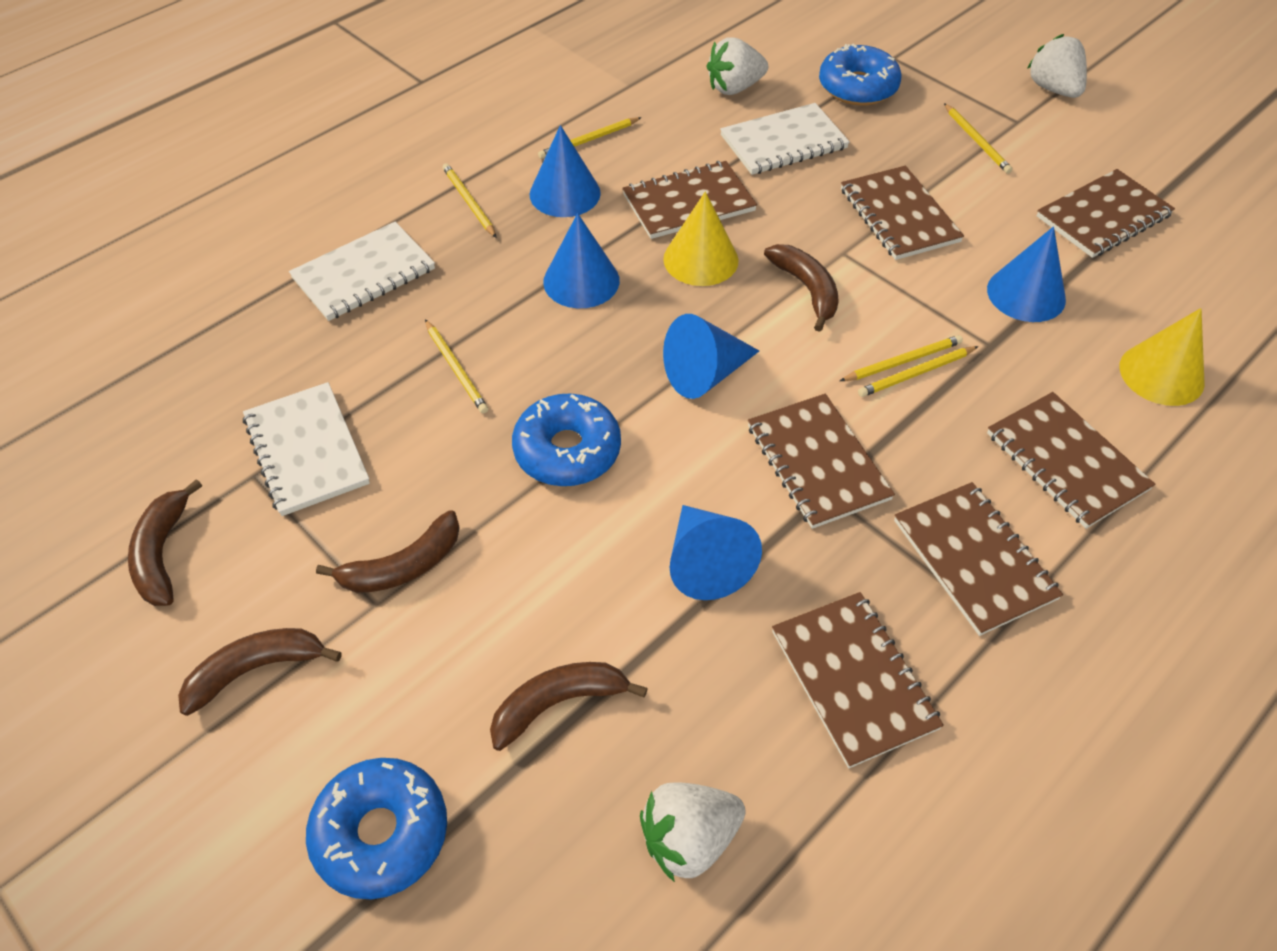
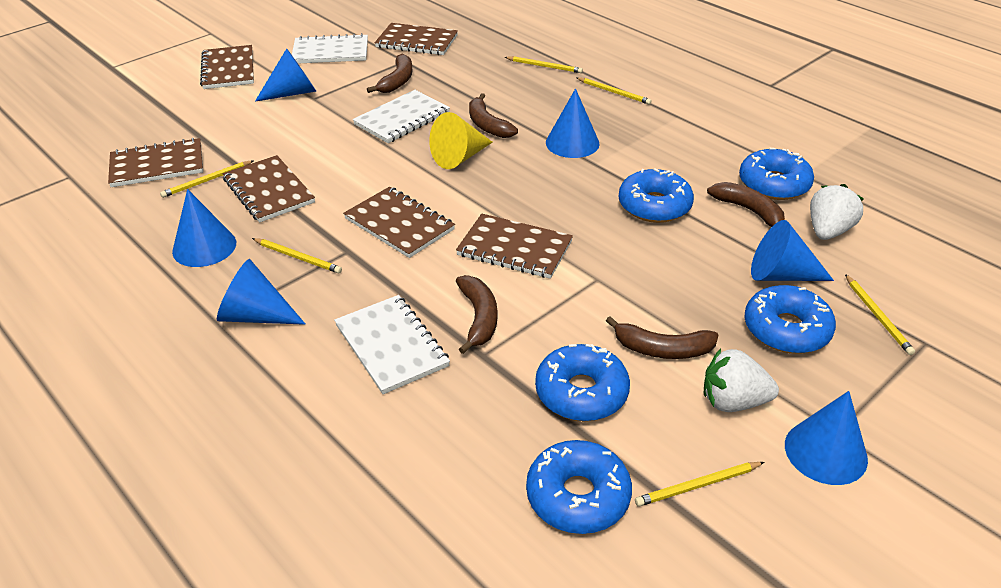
blue cone: [530,125,601,217] [543,213,620,308] [663,314,759,399] [669,505,762,600] [987,226,1066,322] = 5 -> [172,189,236,267] [217,259,306,325] [255,48,317,102] [546,89,600,158] [751,220,834,281] [785,391,868,485] = 6
blue donut: [306,758,447,899] [512,393,621,486] [819,44,901,106] = 3 -> [526,440,632,534] [535,344,630,421] [619,168,694,223] [739,148,814,200] [744,285,836,354] = 5
brown notebook: [622,161,757,239] [748,394,895,529] [772,592,944,768] [841,166,964,260] [894,482,1063,636] [987,392,1156,529] [1037,169,1175,258] = 7 -> [108,138,203,187] [200,45,254,89] [223,155,315,223] [343,187,455,258] [375,23,458,55] [456,214,573,279] = 6
white strawberry: [640,782,746,882] [707,37,768,95] [1027,34,1087,98] = 3 -> [704,349,779,412] [810,184,864,240] = 2
yellow cone: [663,192,738,286] [1120,308,1205,406] = 2 -> [429,112,493,169] = 1

